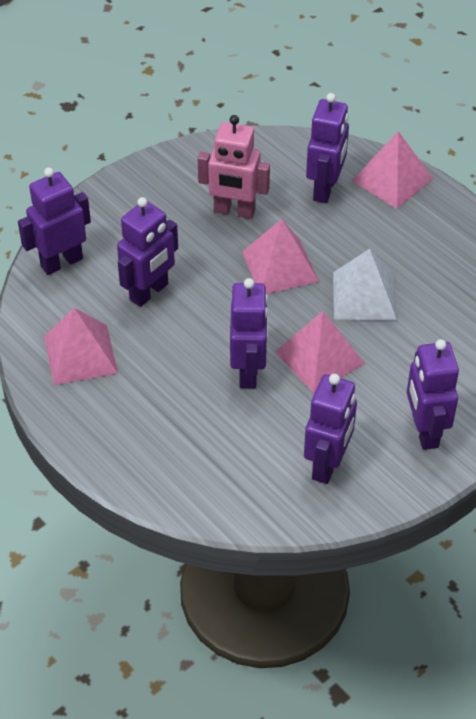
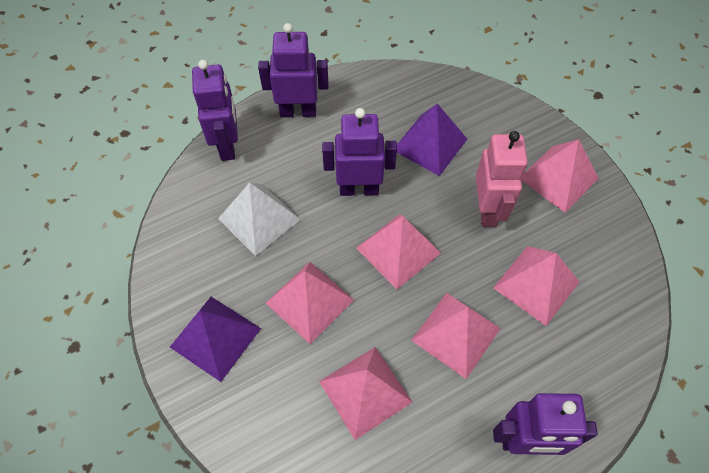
pink pyramid: [44,308,118,385] [242,219,319,294] [275,311,365,393] [352,131,433,209] = 4 -> [266,262,354,344] [319,347,413,440] [356,214,441,289] [411,293,501,379] [493,246,579,326] [521,139,599,213] = 6
purple pyramid: none = 0 -> [170,297,261,382] [397,104,467,176] = 2
purple robot: [18,168,91,275] [117,197,178,307] [230,278,268,388] [304,374,357,484] [306,93,349,203] [407,339,459,450] = 6 -> [192,60,238,161] [258,23,328,117] [322,108,397,196] [493,393,598,455] = 4

